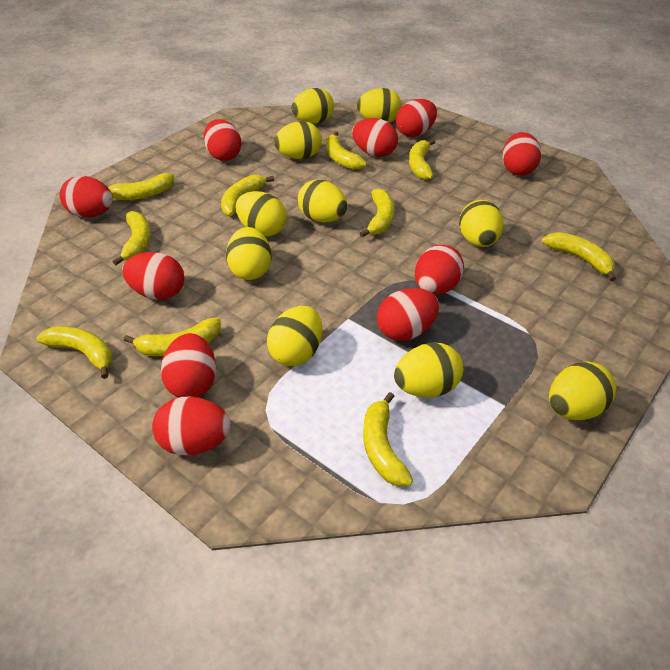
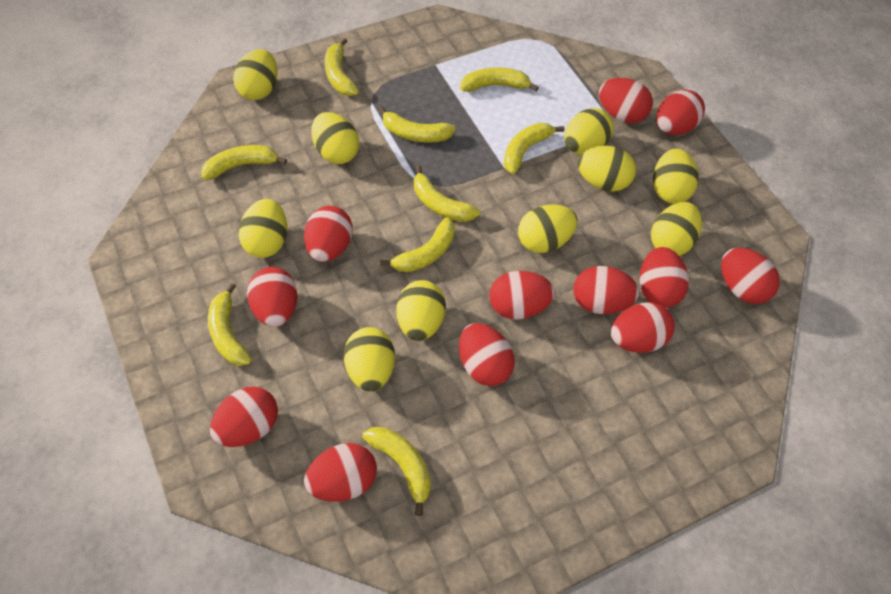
red egg: [60,176,113,218] [122,252,184,300] [152,397,231,455] [161,333,216,398] [203,119,242,161] [352,118,398,157] [377,288,439,341] [396,99,437,137] [415,245,464,295] [502,132,541,176] = 10 -> [210,387,278,447] [247,267,297,327] [304,206,353,262] [304,443,377,502] [459,323,515,386] [489,271,555,320] [573,266,639,314] [599,78,653,123] [611,303,675,353] [639,247,689,308] [656,89,705,135] [721,248,780,304] = 12
yellow banana: [36,326,112,379] [108,173,174,200] [113,211,151,265] [124,318,221,356] [221,175,274,216] [326,131,367,170] [359,188,394,237] [363,392,413,486] [409,139,435,180] [542,232,616,281] = 10 -> [201,145,287,180] [208,283,252,366] [325,38,359,96] [362,427,431,516] [378,106,456,143] [380,217,455,272] [414,165,480,222] [460,68,539,92] [503,123,564,174] = 9

